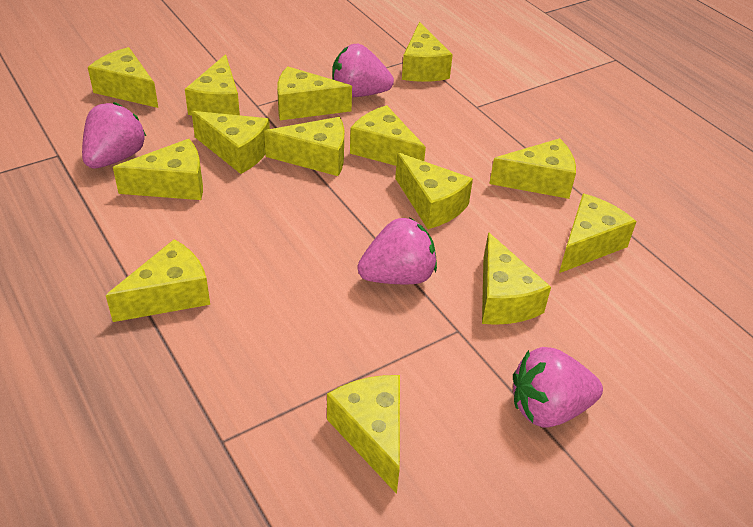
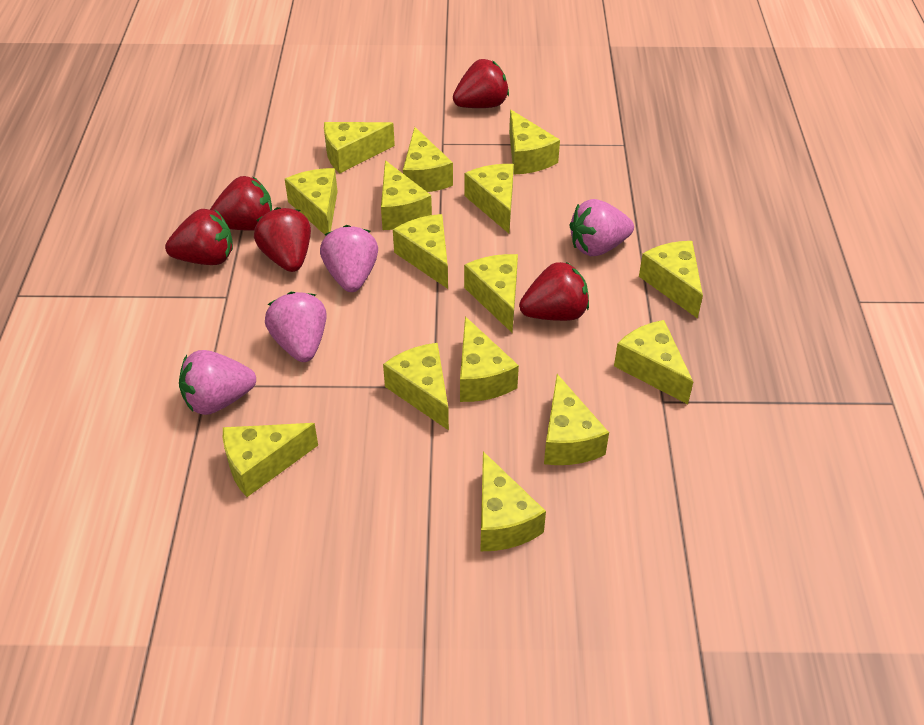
red strawberry: none = 0 -> [165,209,233,265] [210,176,272,231] [254,207,311,272] [453,59,509,108] [519,262,589,321] = 5
yellow cheese: [88,47,158,108] [106,239,210,322] [113,139,203,200] [185,54,240,116] [191,111,270,174] [264,117,344,176] [277,66,352,120] [327,375,400,494] [350,105,426,166] [395,153,473,229] [402,22,453,82] [482,232,551,325] [489,138,576,199] [559,193,637,273] = 14 -> [223,423,318,497] [285,168,338,236] [324,122,395,174] [381,160,432,230] [383,343,449,430] [393,214,448,289] [403,127,453,192] [460,316,519,402] [464,254,518,333] [465,164,514,233] [480,451,546,551] [509,110,560,175] [544,374,609,465] [614,320,693,404] [639,241,703,319] = 15

